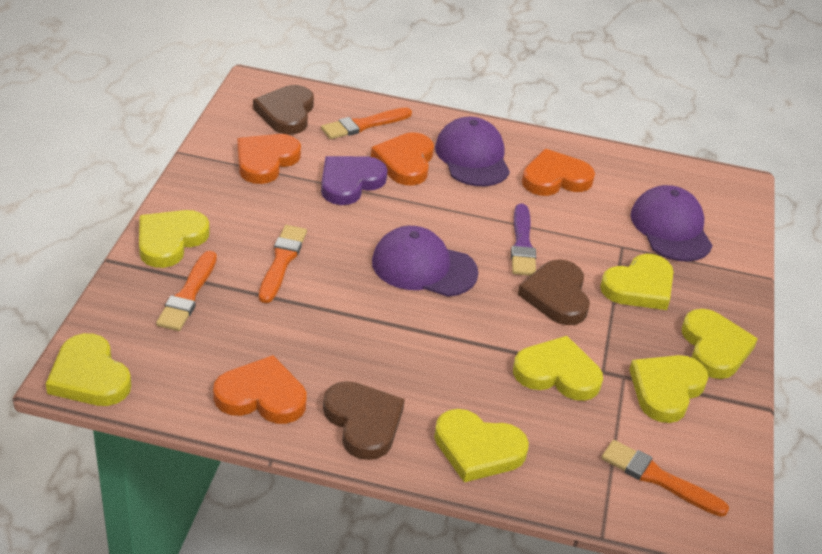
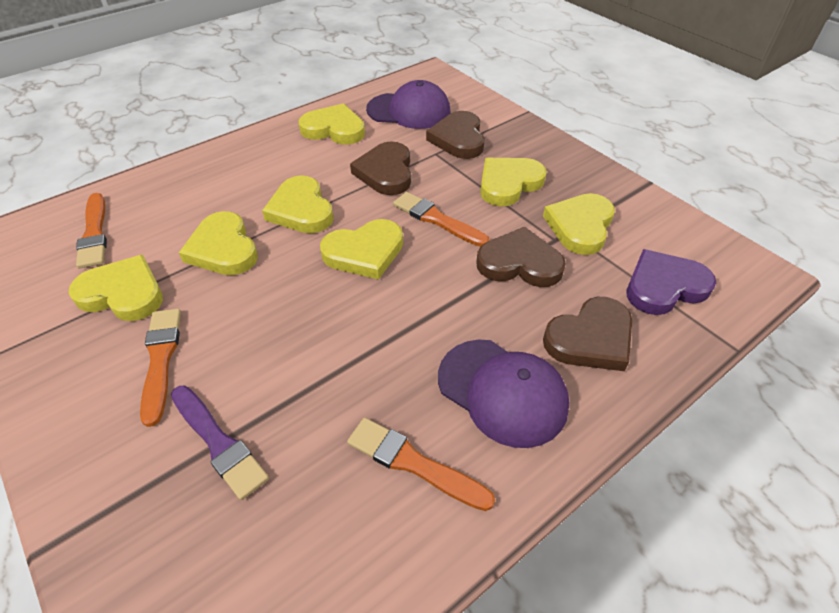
brown heart: [253,85,314,135] [323,381,405,460] [518,259,590,325] = 3 -> [350,141,411,195] [426,111,485,159] [476,227,566,287] [543,297,632,371] = 4
orange heart: [213,355,307,424] [237,134,301,184] [371,132,434,186] [522,149,595,196] = 4 -> none = 0
purple cap: [372,226,478,297] [435,117,510,186] [631,185,713,262] = 3 -> [366,80,450,129] [438,340,569,448] = 2

